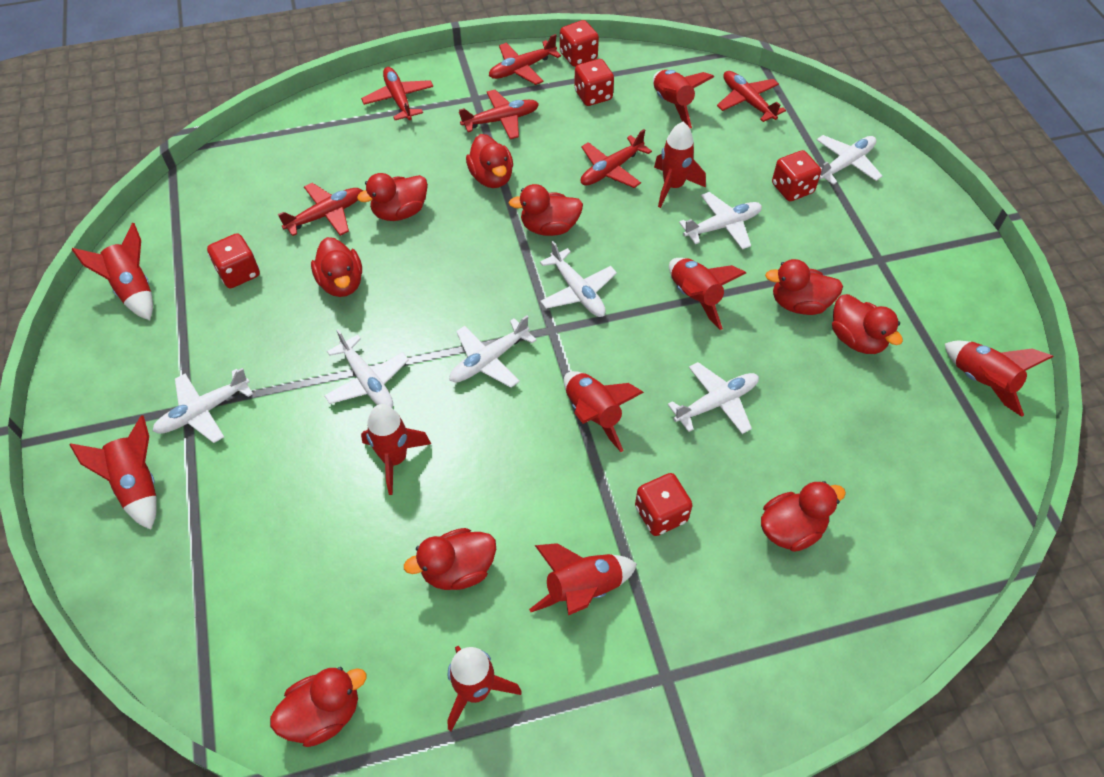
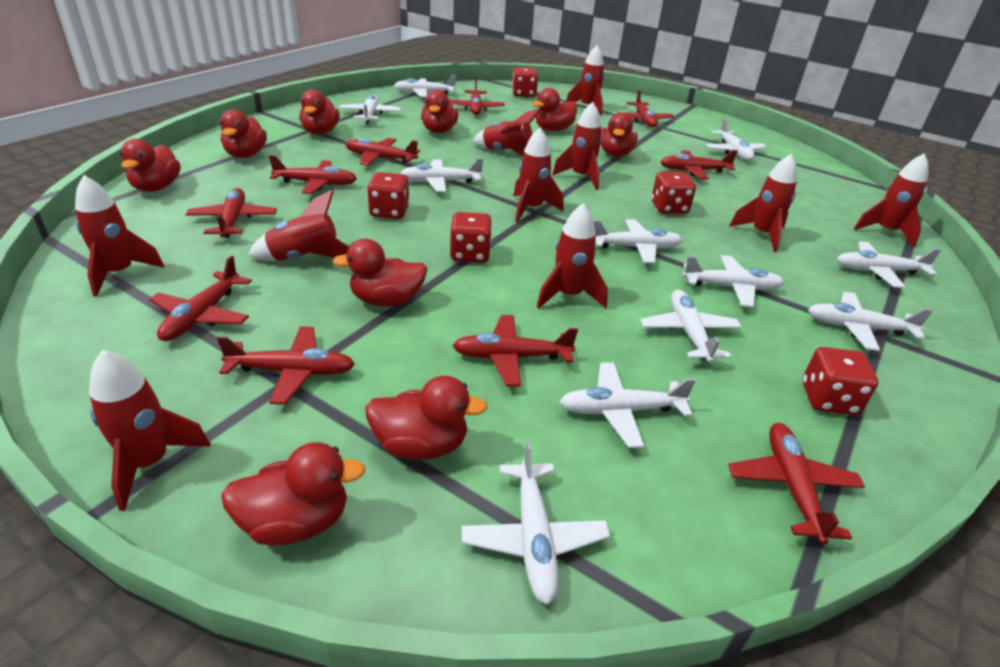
red plane: [278,183,363,236] [361,67,433,120] [459,90,539,139] [489,34,561,85] [581,129,652,188] [717,71,786,122] = 6 -> [149,255,252,341] [185,188,277,238] [217,326,355,405] [269,155,357,194] [345,138,420,165] [449,78,505,115] [452,315,578,387] [618,90,674,128] [661,150,738,179] [728,423,865,545] = 10
white plane: [153,368,253,443] [324,329,409,408] [449,315,536,388] [540,241,617,317] [668,362,759,434] [679,192,762,250] [817,135,882,185] = 7 -> [339,94,401,124] [394,75,456,97] [400,158,484,192] [461,441,610,605] [559,362,696,448] [593,219,683,263] [640,290,742,363] [682,255,785,307] [706,118,767,161] [808,292,933,351] [837,241,941,288] = 11

